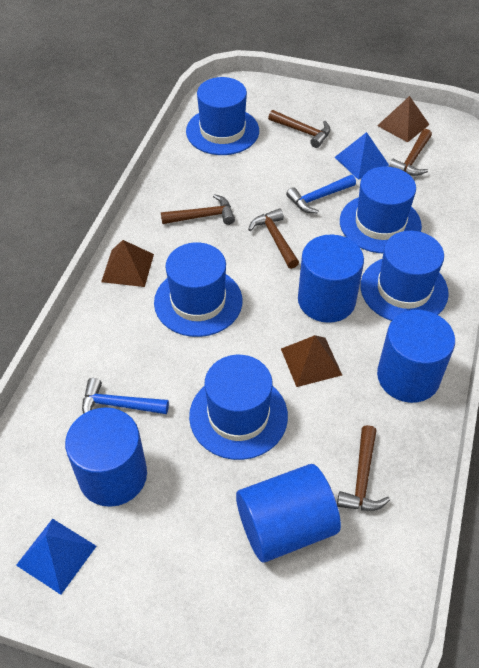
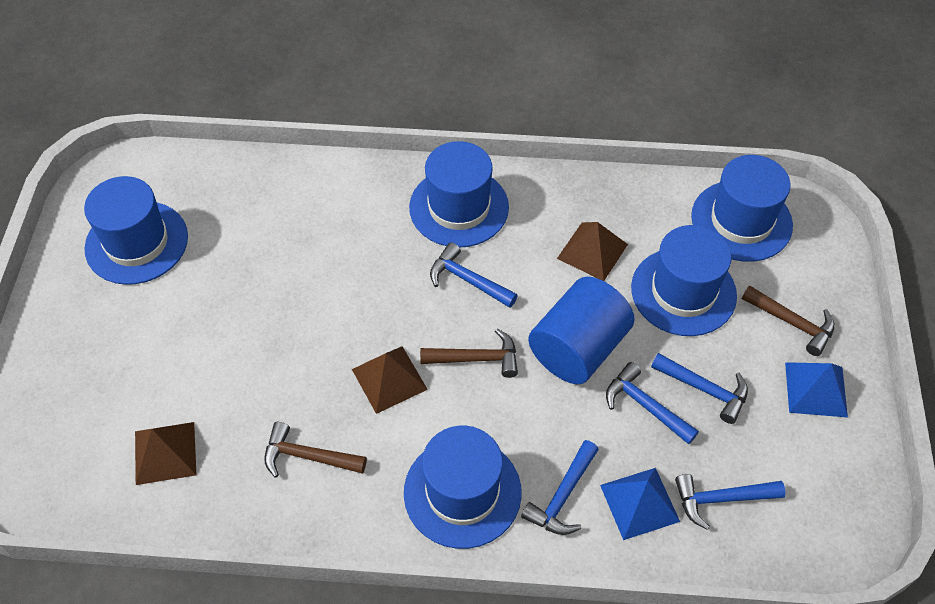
blue cylinder: [65,407,147,507] [236,464,341,563] [298,235,364,323] [377,310,455,403] = 4 -> [528,277,635,384] = 1
blue hammer: [82,378,169,414] [286,175,356,213] = 2 -> [430,243,518,308] [521,440,599,535] [606,362,699,444] [651,353,748,424] [675,474,785,530] = 5
brown hammer: [161,194,235,225] [248,208,299,269] [268,110,330,148] [337,425,390,511] [389,129,432,176] = 5 -> [264,422,367,478] [420,329,518,378] [742,286,835,356] = 3

